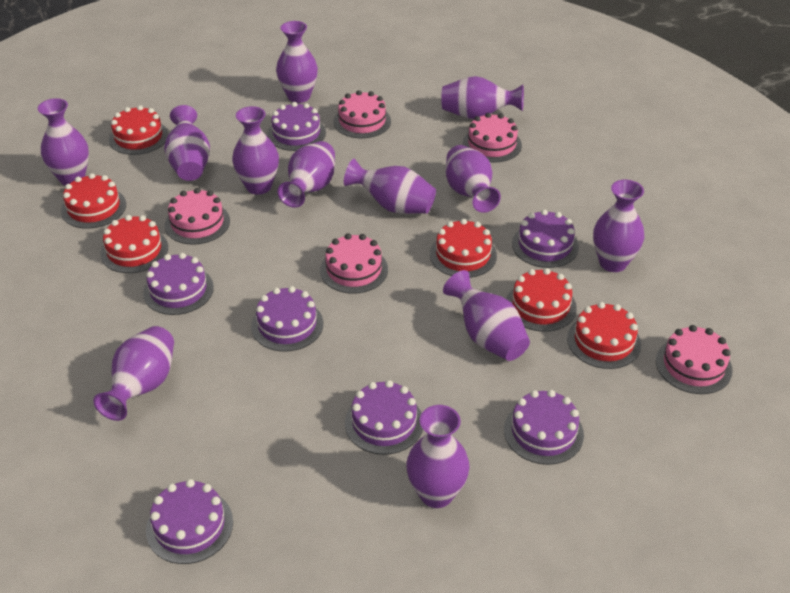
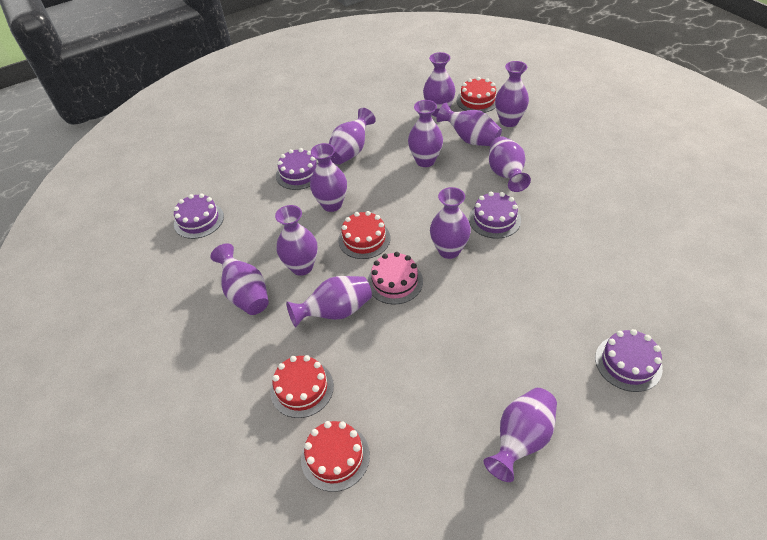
pink cake: [165,188,230,245] [320,233,388,294] [334,90,391,138] [463,113,522,163] [656,325,733,394] = 5 -> [367,252,423,305] = 1
purple cake: [143,253,214,315] [146,479,233,564] [251,286,323,352] [267,102,326,151] [345,380,423,455] [504,390,584,465] [512,209,579,268] = 7 -> [173,193,224,239] [276,148,318,190] [469,192,521,239] [595,329,663,392] = 4
red cake: [61,173,126,229] [100,215,168,273] [109,105,168,155] [430,219,497,278] [506,268,577,332] [567,302,641,369] = 6 -> [270,355,334,418] [301,421,370,492] [338,211,390,259] [457,77,497,113] = 4

